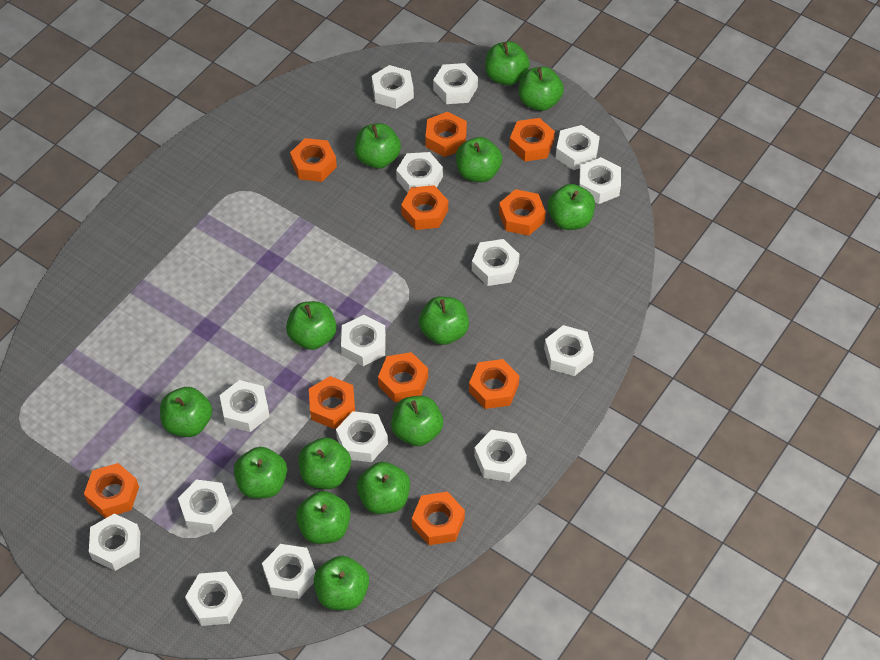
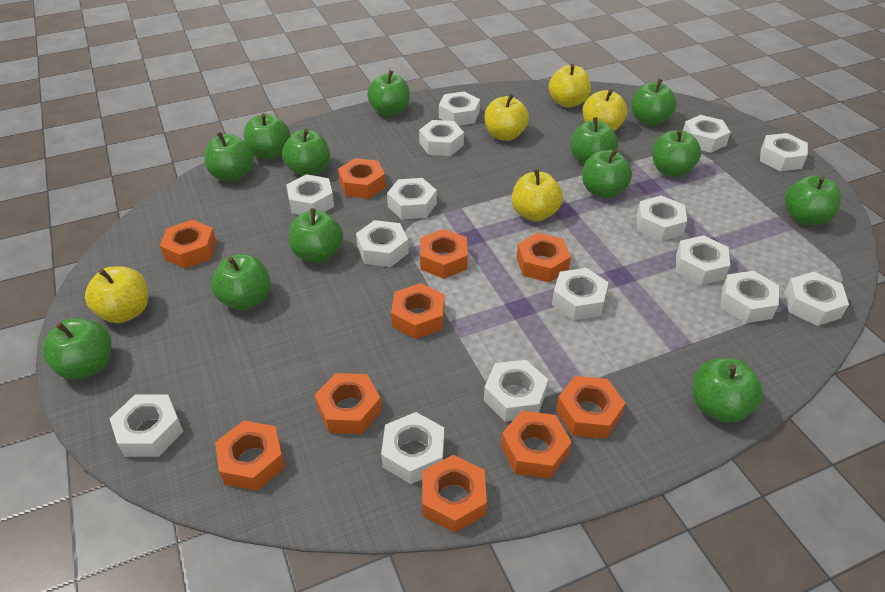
green apple: [160,387,212,437] [234,447,287,498] [286,301,337,350] [296,491,351,544] [298,437,351,489] [314,556,369,610] [355,123,401,168] [357,462,410,514] [391,396,443,446] [419,296,469,345] [456,137,502,182] [485,41,530,85] [519,67,564,111] [548,184,595,230] = 14 -> [42,318,111,380] [204,132,254,181] [211,254,271,310] [244,113,291,159] [282,129,330,176] [289,208,343,263] [367,70,410,117] [571,117,618,164] [582,149,632,198] [632,79,677,126] [652,129,701,177] [693,358,763,423] [785,175,841,225] = 13
yellow apple: none = 0 -> [85,267,148,323] [485,94,529,141] [512,169,563,222] [549,64,591,107] [583,89,627,131] = 5

